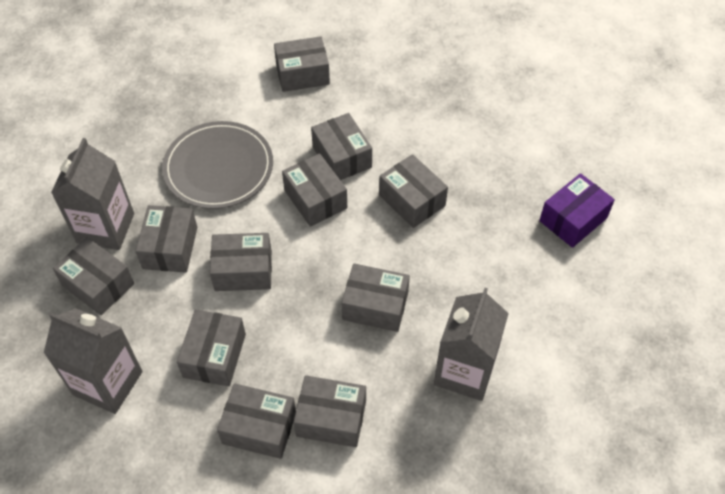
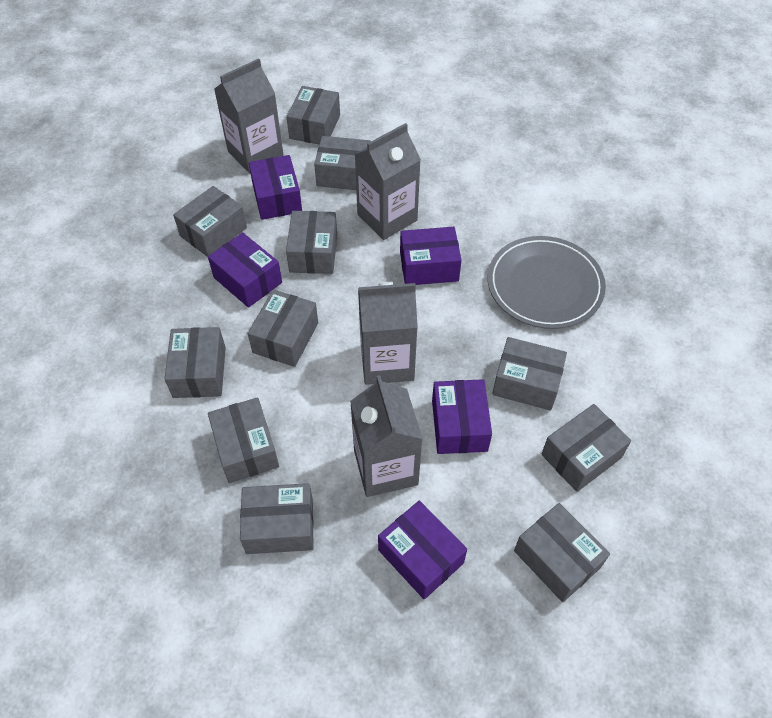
grey carton: [44,308,143,414] [51,138,134,250] [434,288,509,401] = 3 -> [214,58,284,173] [350,375,423,497] [355,123,421,240] [358,282,418,385] = 4
purple box: [539,173,615,248] = 1 -> [208,232,282,308] [249,155,302,220] [378,500,467,599] [400,227,462,285] [432,379,492,454] = 5

